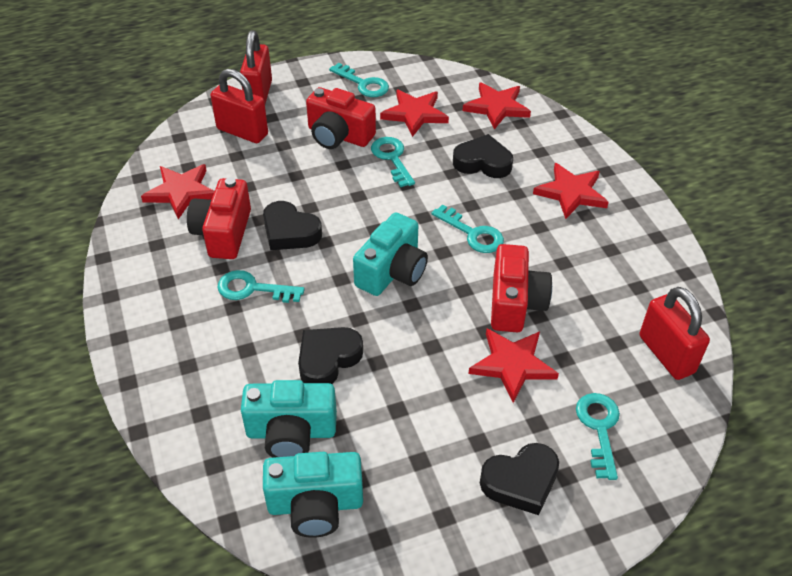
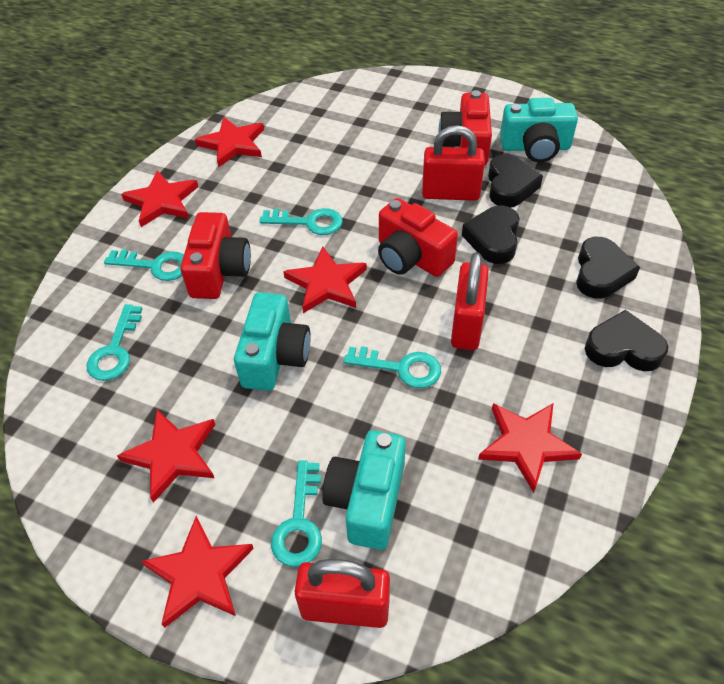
red star: [141,164,214,219] [380,89,449,137] [463,82,531,130] [468,328,559,403] [533,163,609,219] = 5 -> [117,410,216,503] [121,170,198,227] [141,516,254,628] [195,117,264,167] [283,246,367,313] [478,403,582,493] = 6

